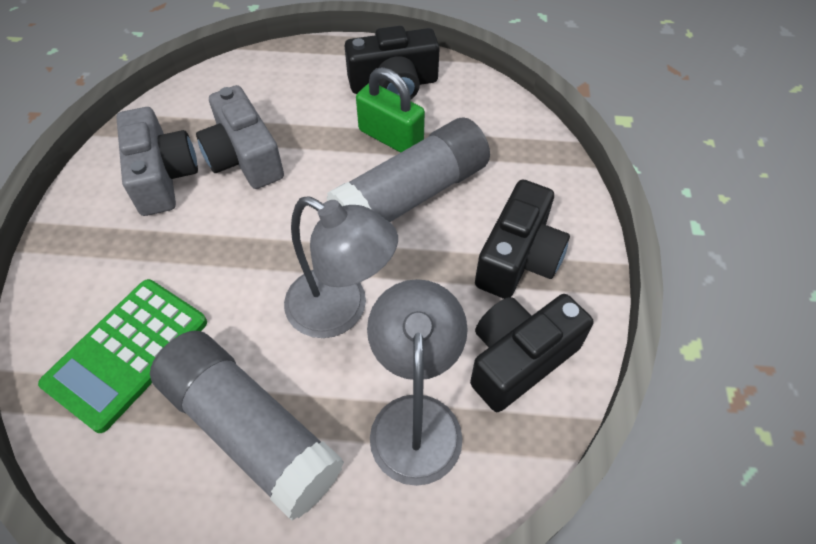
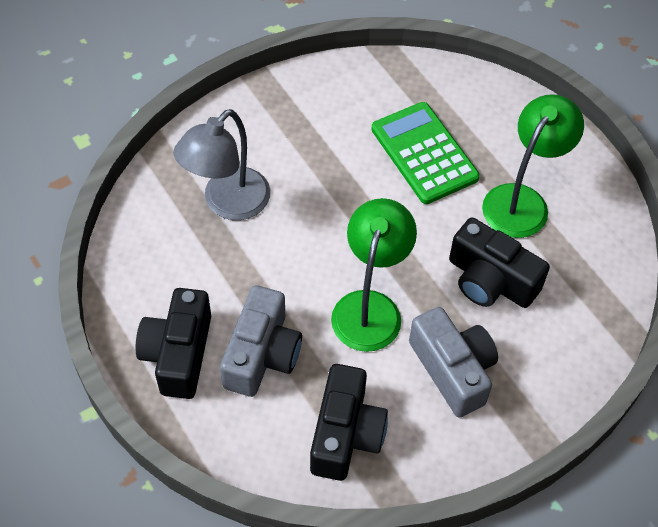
green lamp: none = 0 -> [331,198,417,352] [482,94,584,238] = 2
green padlock: [356,67,425,153] = 1 -> none = 0
grey glue stick: [150,331,344,521] [326,118,490,222] = 2 -> none = 0
grey lamp: [284,196,398,338] [367,279,468,486] = 2 -> [173,109,270,220] = 1

